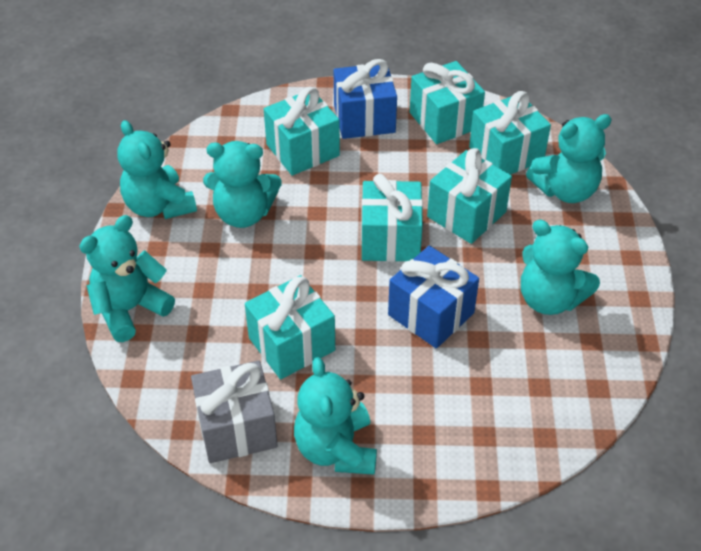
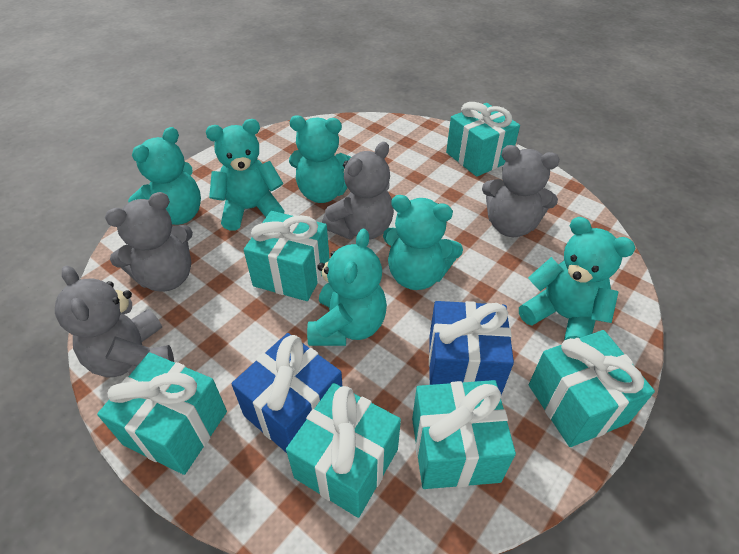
grey gift: [191,360,278,463] = 1 -> none = 0
grey teddy bear: none = 0 -> [55,265,174,377] [105,192,193,292] [322,142,394,240] [482,145,560,237] = 4

